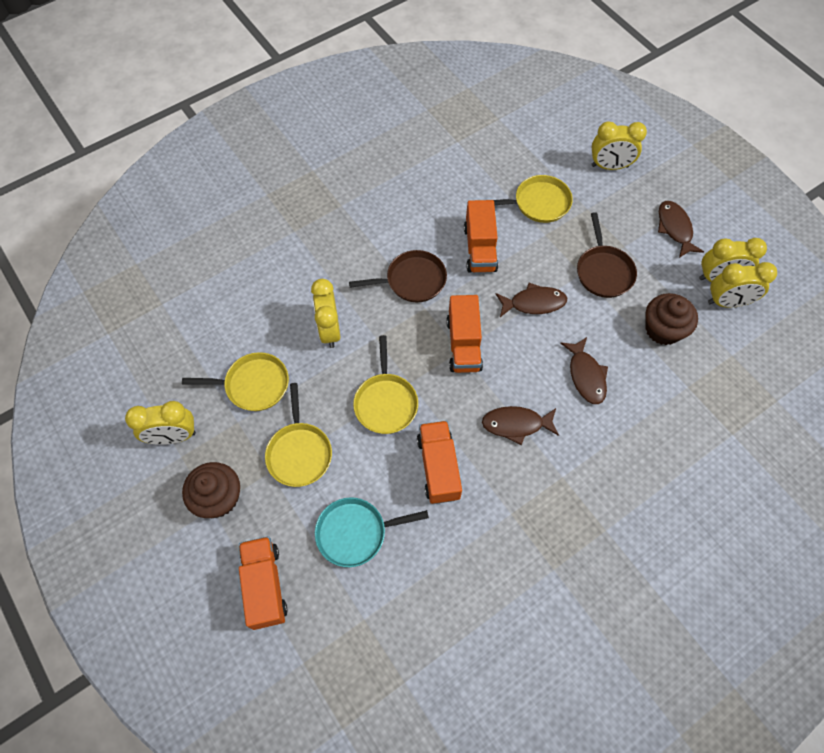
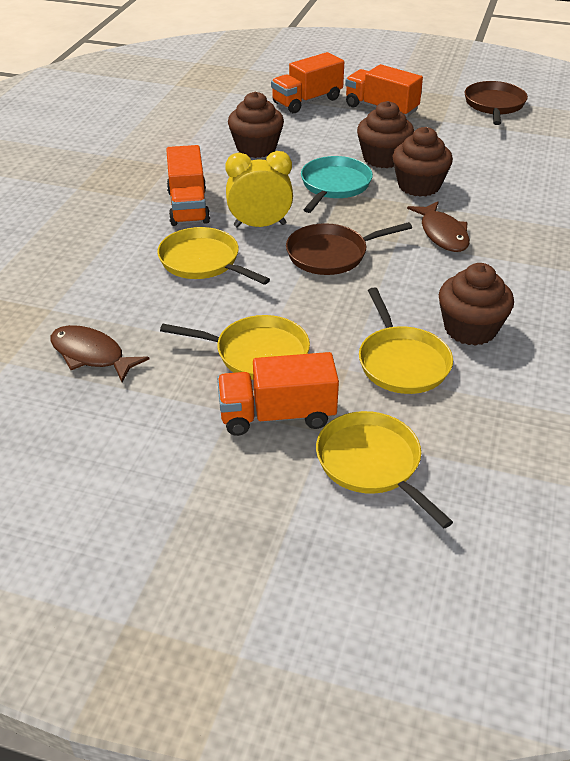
brown cupcake: [182,462,240,518] [646,293,698,345] = 2 -> [228,92,284,158] [357,101,414,168] [392,127,453,197] [439,263,514,346] = 4
brown fish: [482,406,559,445] [496,283,567,317] [560,337,608,404] [658,201,704,258] = 4 -> [50,325,149,383] [407,201,470,252] = 2
yellow clock: [125,401,196,445] [311,279,340,348] [591,121,647,170] [699,238,767,282] [708,262,777,308] = 5 -> [225,151,293,227] = 1

